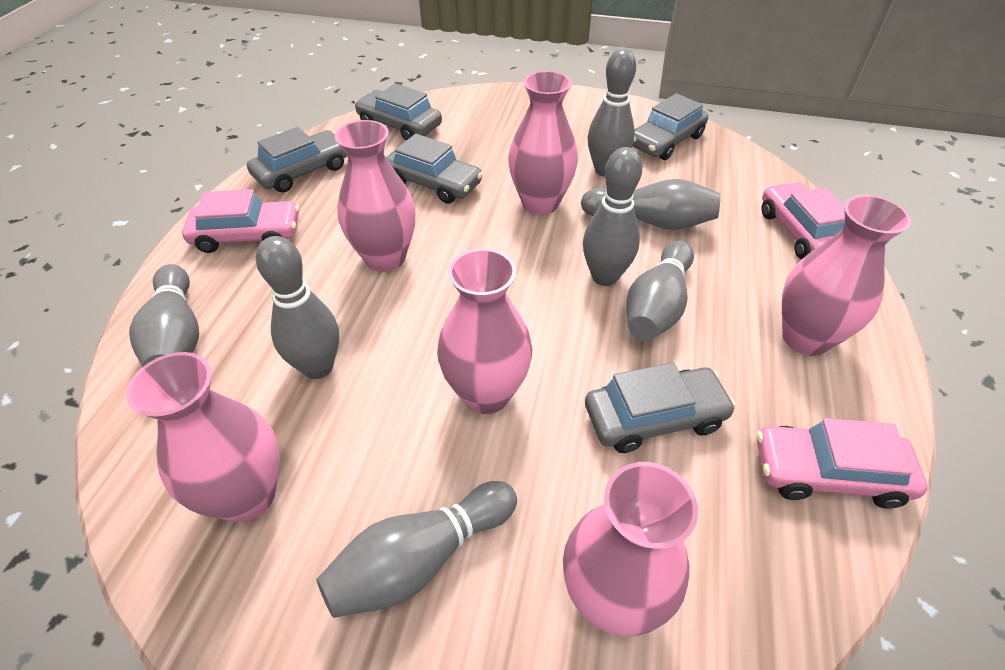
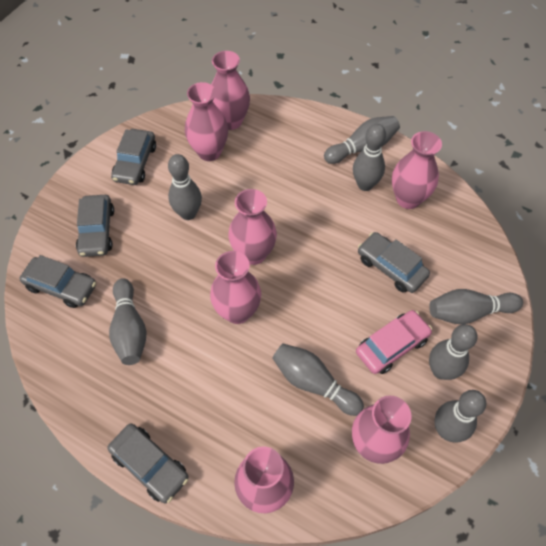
grey bowling pin: [129,264,199,367] [256,236,339,379] [316,481,517,618] [581,179,721,230] [583,147,642,286] [587,49,636,177] [626,240,694,341] = 7 -> [109,278,147,365] [168,154,202,220] [272,343,364,416] [324,116,400,164] [353,124,386,191] [429,289,523,324] [429,324,478,380] [434,390,486,443] = 8
pink car: [182,189,299,253] [757,418,928,509] [762,182,845,259] = 3 -> [356,310,432,374] = 1
pink vase: [126,352,280,522] [335,120,416,272] [437,248,532,414] [508,71,578,215] [563,462,698,636] [782,195,911,356] = 6 -> [185,82,228,161] [210,251,261,324] [211,51,250,130] [229,189,277,265] [234,446,294,513] [352,396,411,464] [392,131,442,209] = 7

